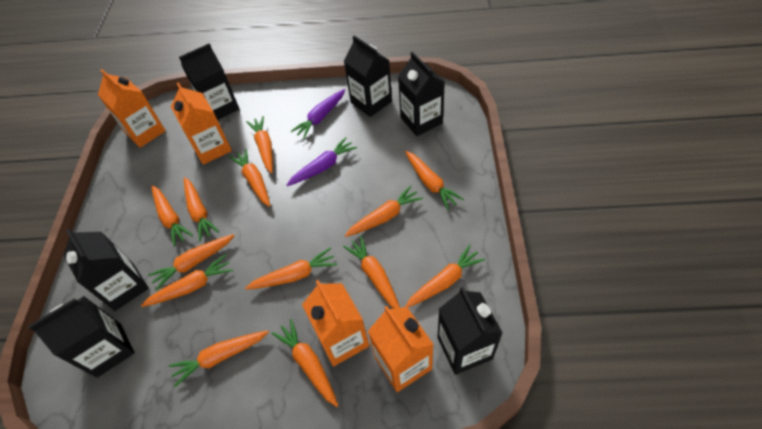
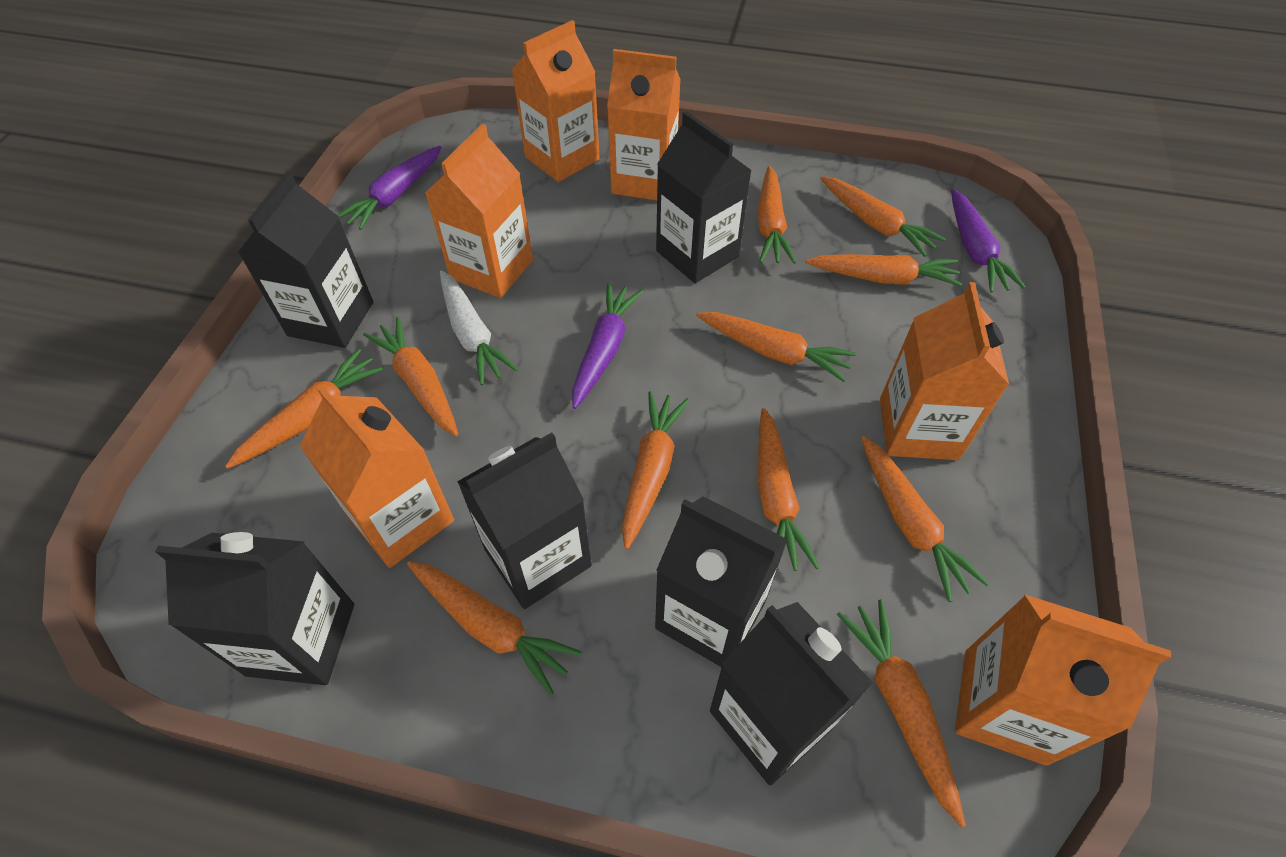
orange carrot: [141,254,233,307] [148,234,235,291] [151,185,193,247] [169,330,269,387] [184,177,219,241] [229,148,270,207] [245,247,337,290] [246,116,273,174] [272,319,338,407] [343,236,400,308] [345,185,423,237] [405,151,464,210] [405,245,485,307] = 13 -> [225,349,384,469] [363,317,458,436] [407,561,581,695] [622,391,689,549] [696,312,856,382] [757,166,796,264] [758,408,819,571] [806,254,962,286] [820,176,946,257] [837,599,966,828] [861,436,989,602] = 11
orange carton: [98,69,166,148] [171,82,232,165] [302,280,369,366] [368,306,434,392] = 4 -> [300,385,454,568] [425,124,533,298] [512,20,600,182] [607,49,681,201] [880,282,1009,460] [955,594,1171,766] = 6
purple carrot: [287,137,357,186] [290,89,345,139] = 2 -> [338,146,441,230] [572,283,643,409] [951,189,1026,293] = 3
white carrot: none = 0 -> [440,271,518,386] = 1

